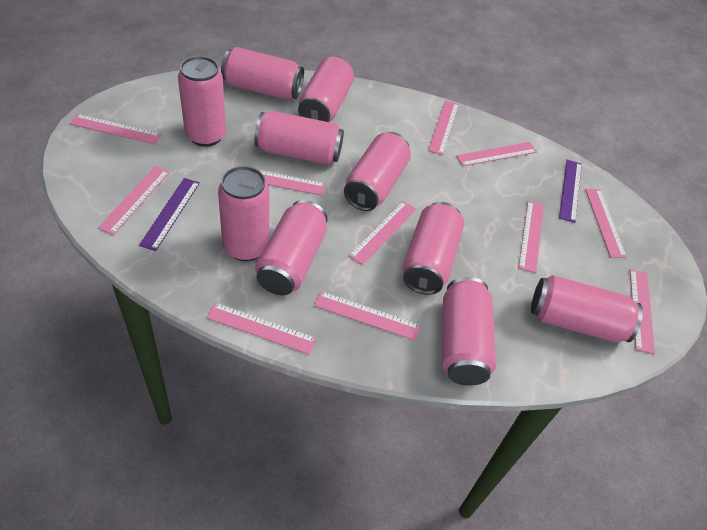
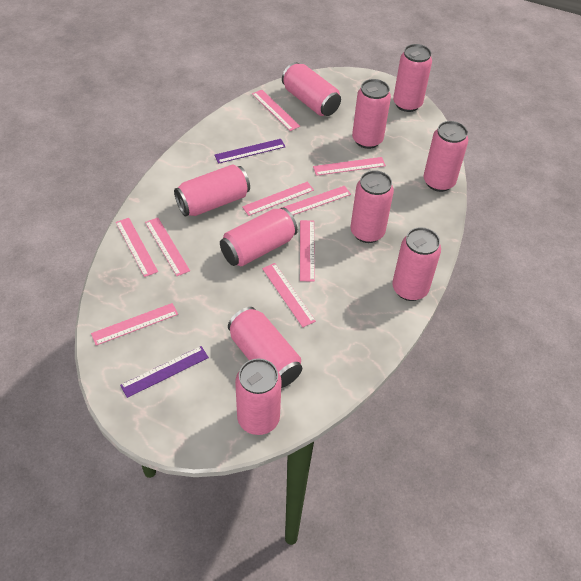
pink ruler: [70,114,162,144] [98,166,170,235] [206,302,317,354] [236,166,326,196] [314,291,421,341] [348,201,417,265] [428,101,459,155] [456,142,537,166] [518,201,544,273] [585,189,627,258] [630,269,655,354] = 11 -> [91,303,178,346] [116,218,158,277] [145,217,190,276] [242,182,314,216] [252,90,300,131] [262,263,316,327] [279,186,351,215] [300,220,315,282] [313,157,386,176] = 9

